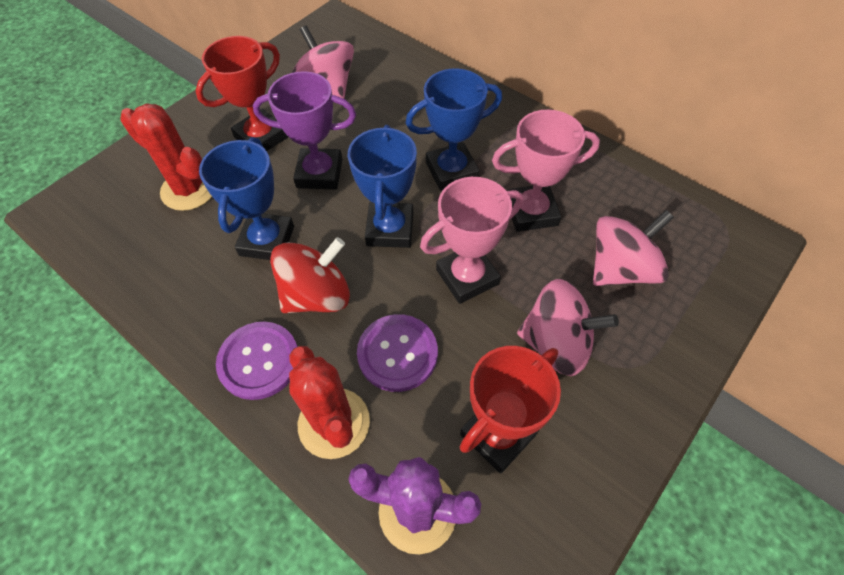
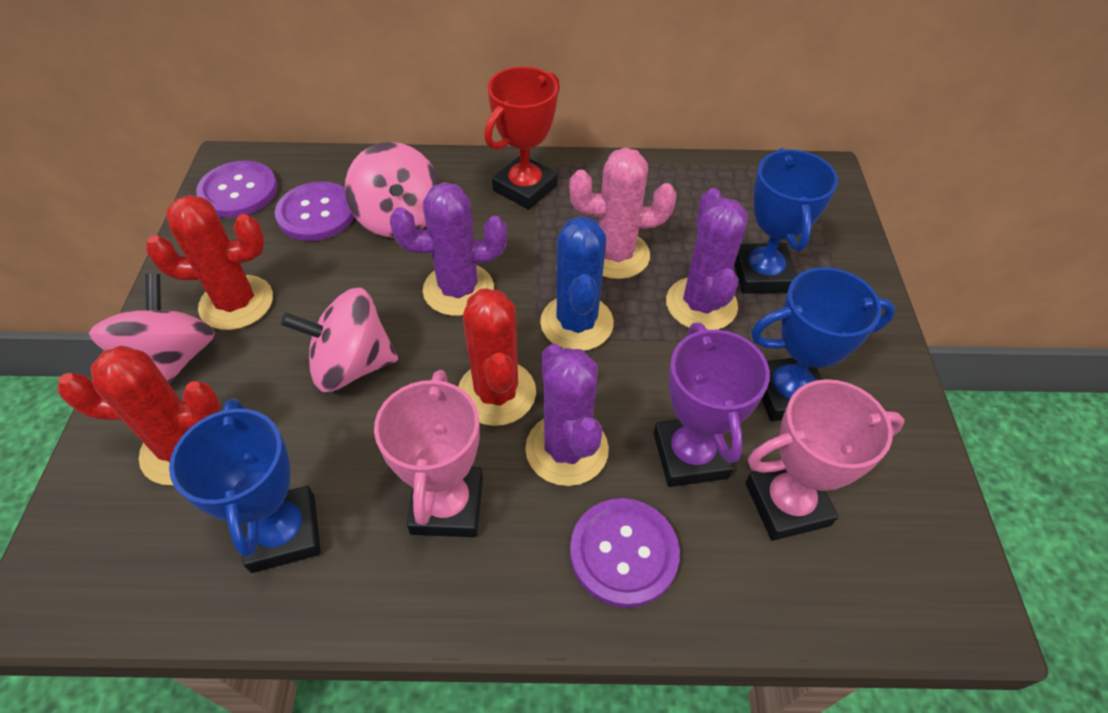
blue cactus: none = 0 -> [540,216,614,351] = 1
pink cactus: none = 0 -> [569,148,677,279] = 1
purple button: [216,322,298,400] [357,314,438,392] = 2 -> [196,161,278,218] [275,181,354,241] [570,498,680,608] = 3
purple cactus: [348,457,481,554] = 1 -> [390,182,507,316] [525,344,609,486] [666,188,748,330] = 3
red cactus: [120,103,212,211] [289,346,370,459] = 2 -> [57,346,220,485] [146,195,273,330] [458,288,536,426] = 3
red spinning top: [270,237,350,313] = 1 -> none = 0
red trophy: [195,36,288,151] [460,346,561,473] = 2 -> [484,66,560,210] = 1

